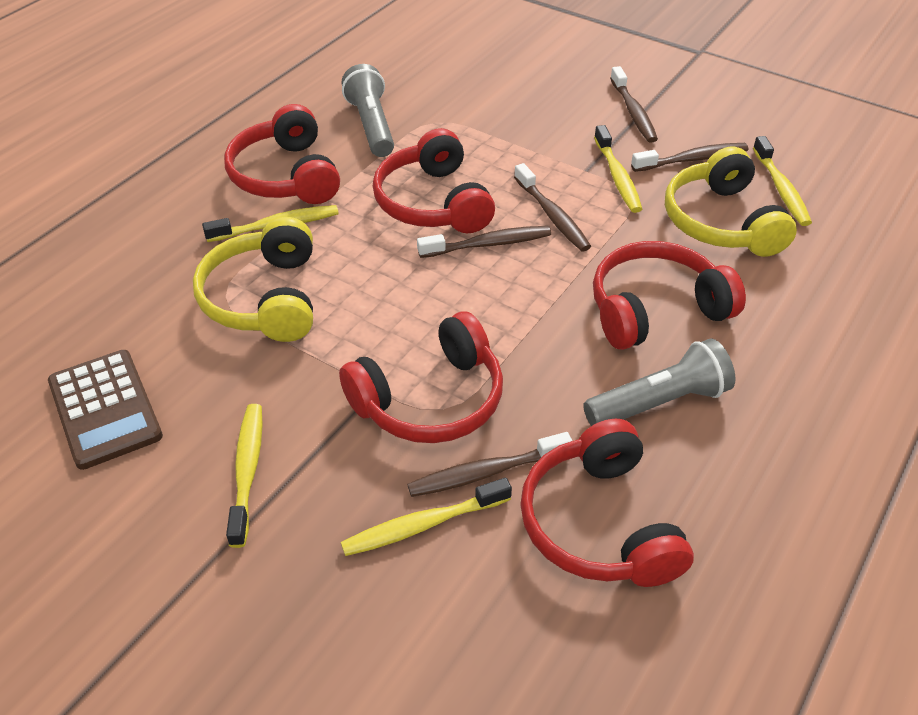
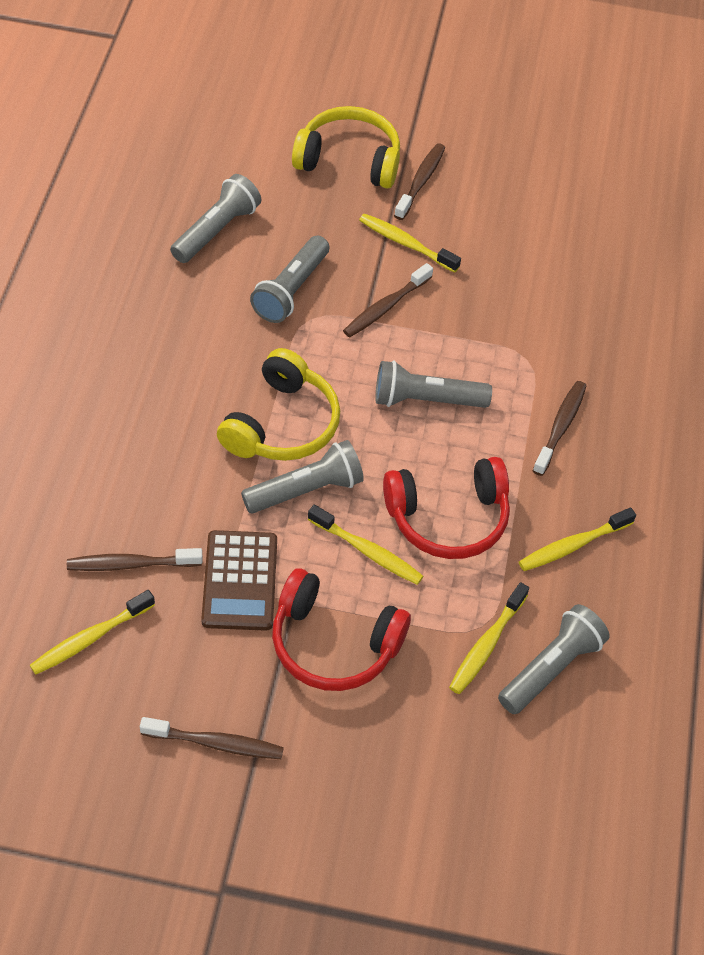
grey flashlight: [342,64,394,157] [583,339,735,426] = 2 -> [170,174,261,263] [241,440,364,513] [250,236,329,323] [375,361,492,408] [498,604,610,714] = 5
red headphones: [224,104,340,204] [339,311,503,443] [373,128,495,233] [520,419,694,587] [593,241,746,350] = 5 -> [272,568,411,691] [383,457,510,559] = 2

